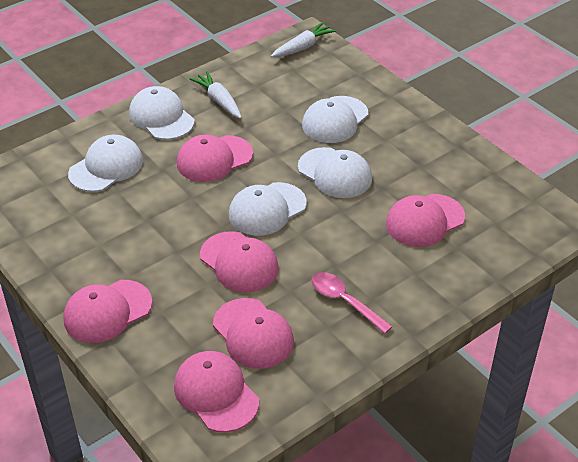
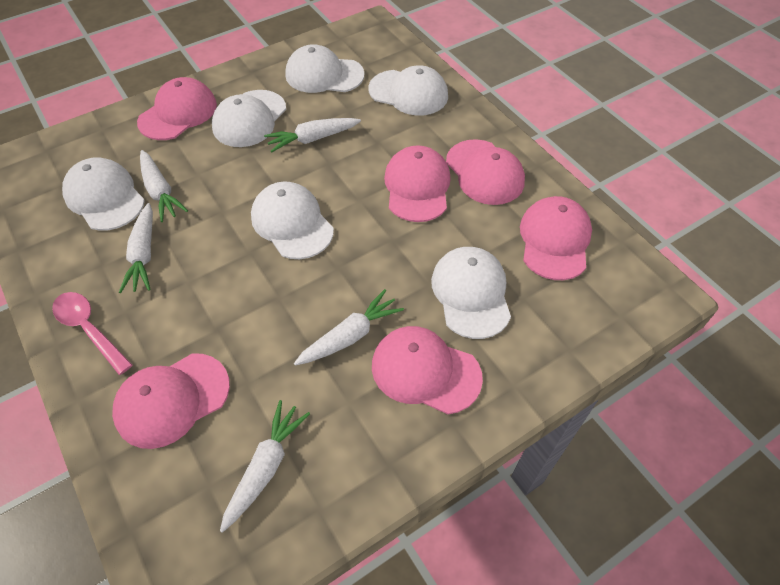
white cap: [68,135,143,192] [129,86,195,140] [229,182,307,236] [298,147,372,198] [302,96,368,143] = 5 -> [62,157,145,231] [212,90,286,147] [251,182,334,259] [285,44,364,93] [369,65,448,116] [431,247,511,339] = 6
white carrot: [190,71,242,119] [271,22,336,57] = 2 -> [119,203,153,293] [140,150,188,222] [220,400,310,533] [264,118,361,153] [294,289,404,366] = 5

